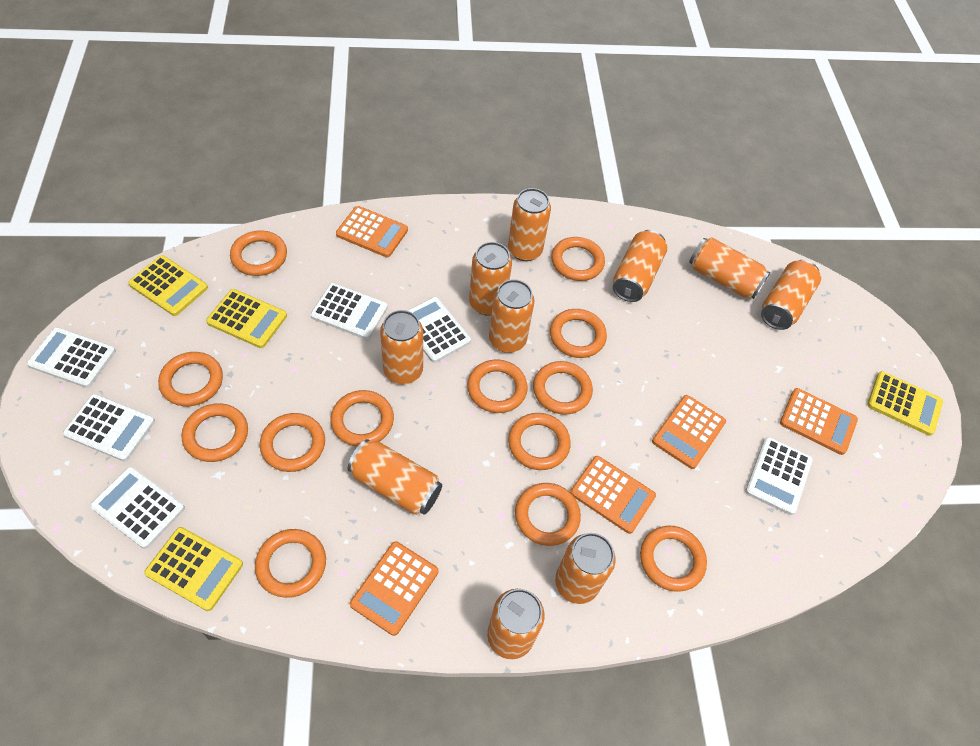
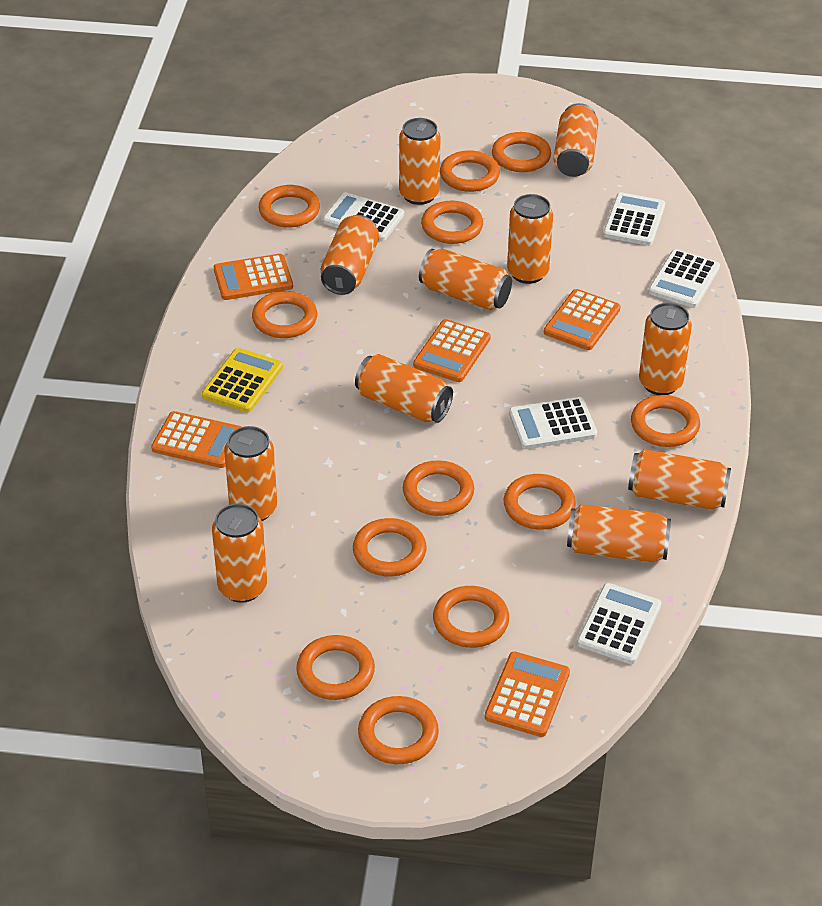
orange can: [347,439,442,515] [380,310,423,384] [469,242,512,316] [487,589,545,659] [489,279,534,353] [508,188,551,261] [555,533,615,604] [613,230,668,302] [689,237,770,299] [761,260,821,330] = 10 -> [212,504,267,603] [224,426,277,521] [321,215,379,295] [355,354,453,423] [399,118,441,205] [419,249,512,311] [507,194,553,284] [553,103,598,177] [567,504,671,562] [628,449,731,509] [639,303,692,395] = 11
orange ring: [158,352,223,406] [181,403,248,462] [230,230,287,276] [255,529,326,598] [260,413,325,472] [330,390,394,447] [467,360,528,413] [508,413,571,470] [515,483,581,546] [533,361,593,415] [550,309,607,358] [551,237,605,281] [640,526,707,592] = 13 -> [252,291,317,338] [259,185,320,228] [296,635,375,700] [353,518,427,577] [358,696,439,764] [403,460,474,516] [421,201,483,244] [433,586,509,648] [440,150,500,192] [492,132,551,172] [504,474,576,530] [631,395,700,447] = 12
white calculator: [27,327,116,388] [63,394,155,461] [90,467,185,549] [310,283,388,340] [407,297,471,363] [745,437,813,515] = 6 -> [323,192,404,241] [509,397,597,449] [577,583,661,664] [603,192,665,246] [648,249,720,308] = 5
yellow calculator: [128,255,208,316] [144,527,243,611] [206,289,287,348] [867,371,943,436] = 4 -> [202,348,283,413] = 1

